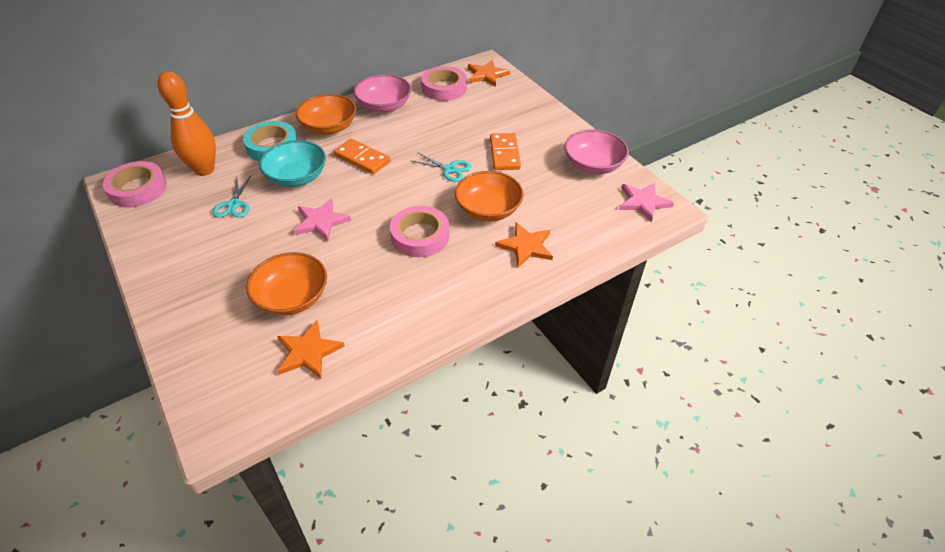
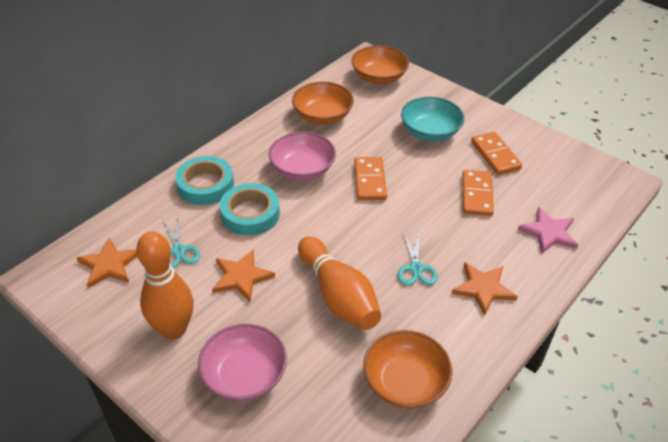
orange bowling pin: [158,71,216,176] = 1 -> [136,231,194,340] [298,236,381,330] = 2
orange domino: [334,139,390,174] [490,133,521,170] = 2 -> [354,157,387,200] [463,170,494,216] [471,132,522,175] = 3
pink star: [294,198,351,241] [619,183,674,222] = 2 -> [518,207,578,254] = 1
pink tape: [103,161,167,207] [390,206,449,257] [421,66,467,101] = 3 -> none = 0
turquoise tape: [243,121,297,161] = 1 -> [175,156,234,205] [220,183,280,235] = 2

